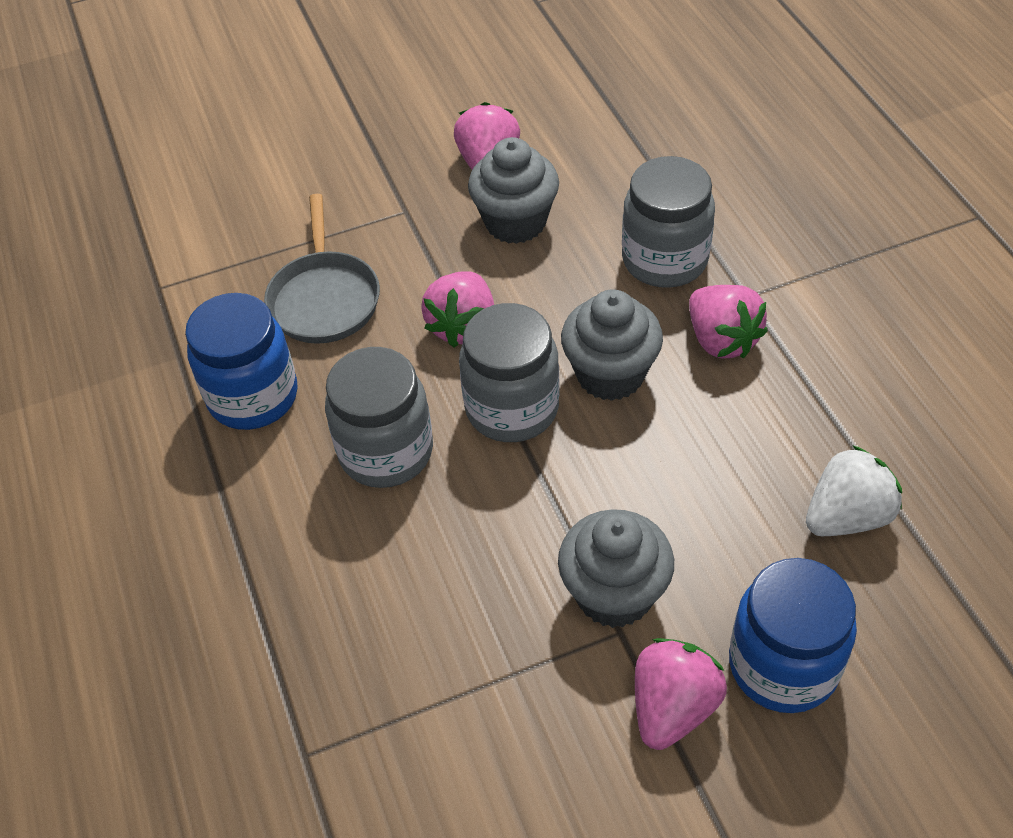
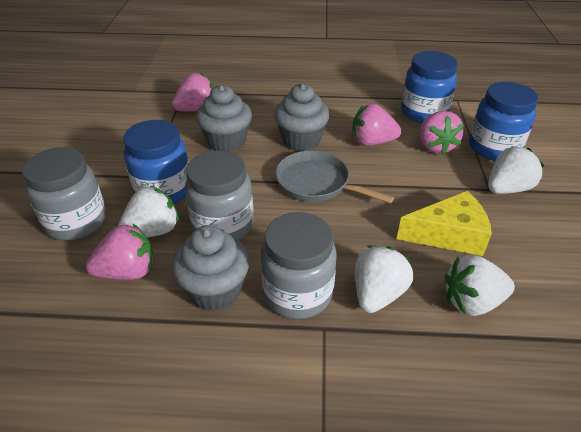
blue jar: [185,293,298,430] [729,558,857,713] = 2 -> [123,120,189,204] [401,51,458,123] [469,82,538,161] = 3
white strawberry: [806,445,902,536] = 1 -> [118,185,179,238] [355,245,413,313] [444,255,515,316] [488,146,544,194] = 4
yellow cheese: none = 0 -> [397,191,492,256] = 1

